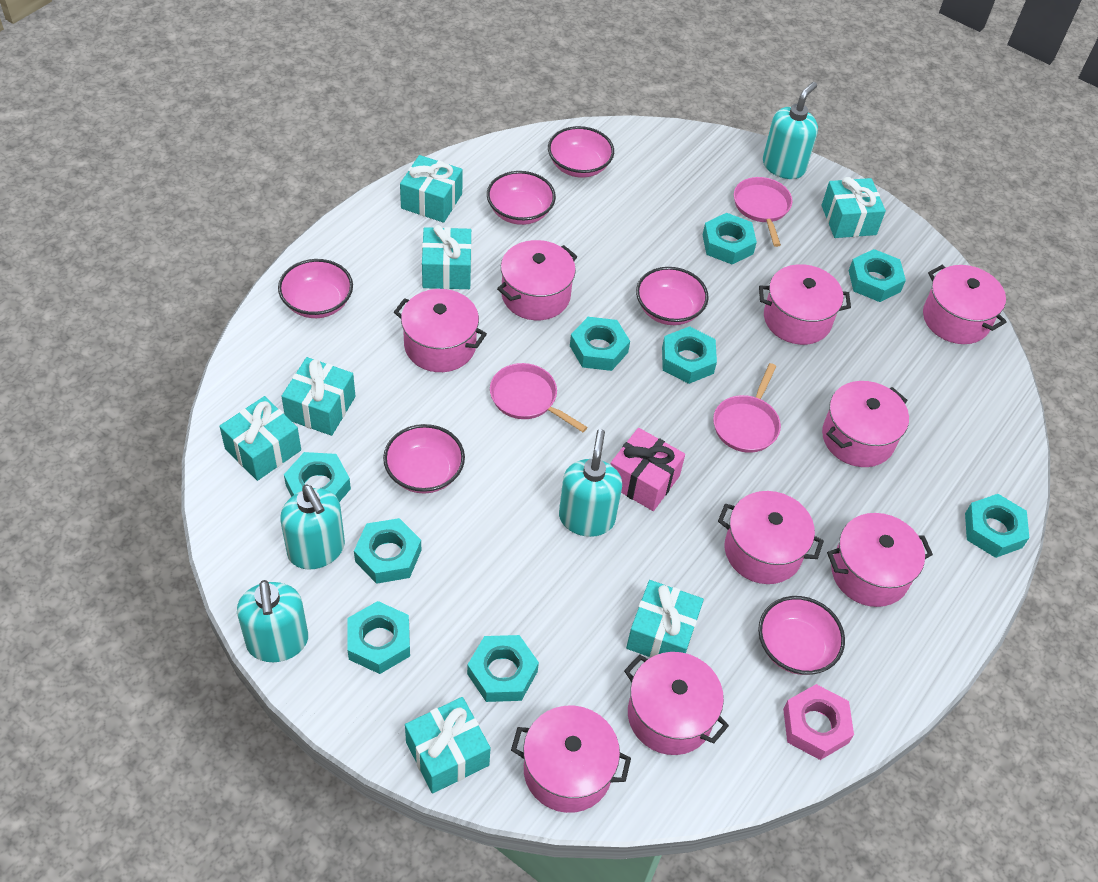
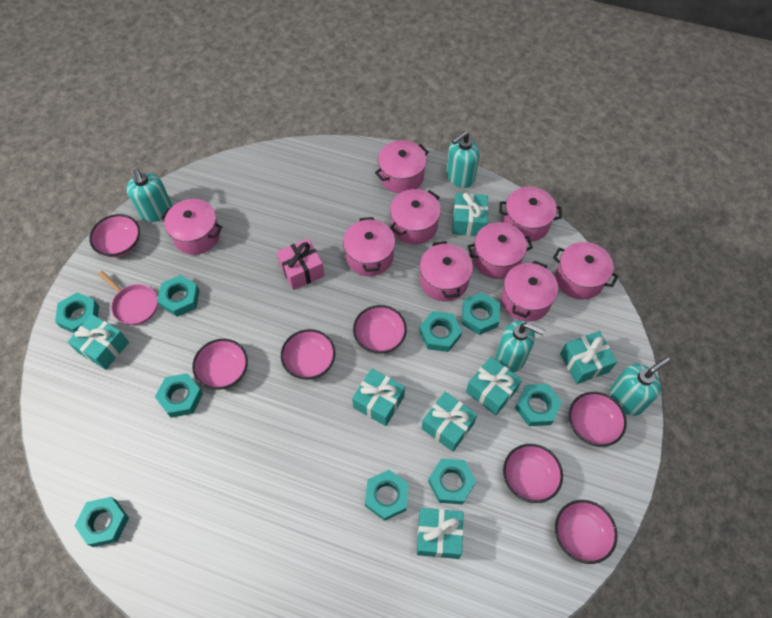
pink bowl: [278,259,353,318] [383,424,465,494] [487,171,556,225] [548,126,614,178] [636,267,709,325] [758,596,845,675] = 6 -> [89,214,140,257] [192,339,248,390] [281,329,335,380] [353,305,407,354] [503,444,563,503] [555,500,618,564] [569,392,627,447] = 7
pink nut: [783,684,854,760] = 1 -> none = 0
pink pan: [490,363,587,432] [713,363,781,453] [734,177,793,247] = 3 -> [98,271,158,325] = 1

